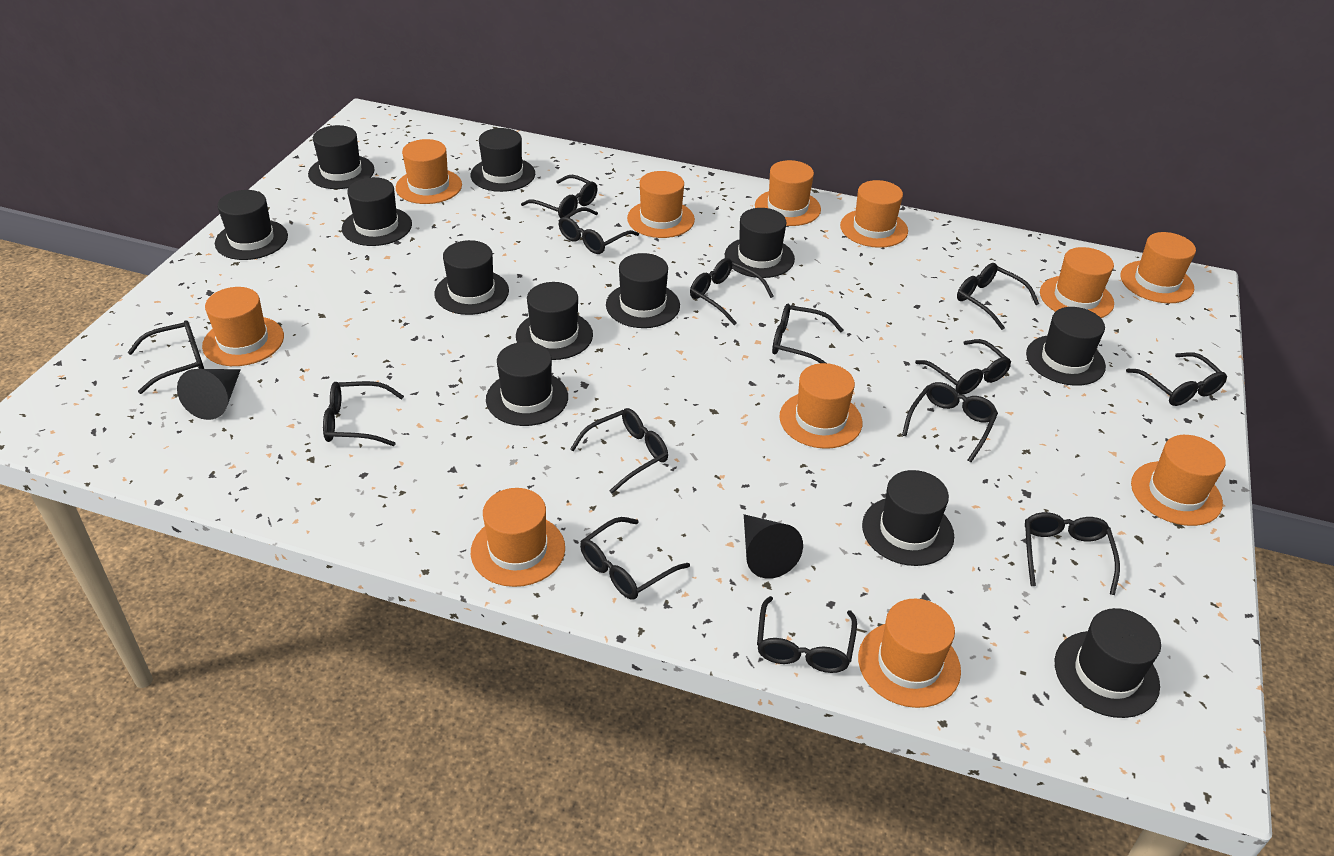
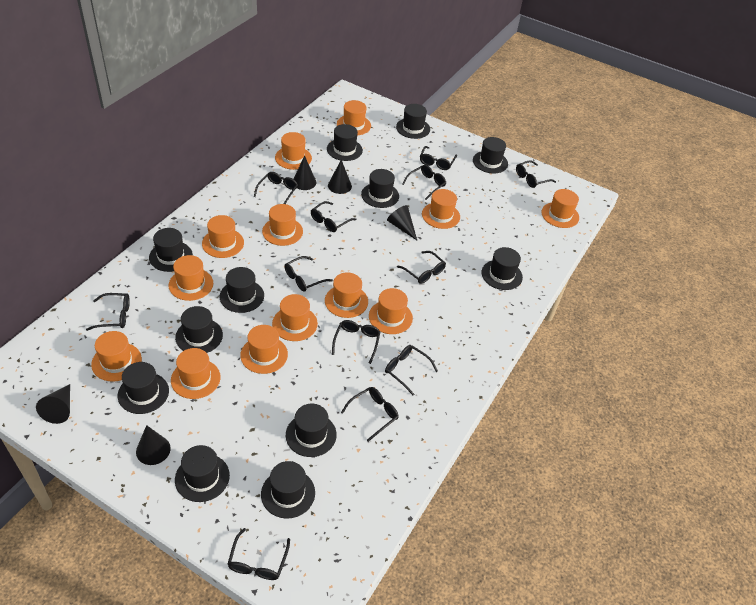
black cone: [177,369,241,420] [744,514,803,579] = 2 -> [36,384,70,424] [136,425,171,465] [293,156,316,190] [328,160,352,194] [387,205,417,240] = 5
black glasses: [127,320,204,394] [323,381,404,446] [521,175,597,218] [559,207,639,254] [570,408,668,493] [580,517,690,600] [690,258,774,325] [757,596,857,673] [772,304,843,363] [902,382,998,462] [915,339,1011,395] [957,263,1039,330] [1025,512,1120,595] [1126,352,1227,406] = 14 -> [86,293,130,331] [228,528,290,580] [254,172,298,204] [284,256,333,292] [311,201,357,232] [332,320,380,364] [341,387,399,442] [385,345,438,395] [397,251,446,284] [402,165,446,200] [420,146,457,170] [516,160,556,188] = 12
orange hat: [202,287,284,366] [396,139,462,204] [471,488,565,587] [627,171,695,238] [755,160,821,226] [779,363,862,449] [840,180,908,248] [858,599,961,708] [1040,247,1114,318] [1121,232,1196,303] [1131,435,1226,526] = 11 -> [91,331,142,382] [169,255,213,301] [171,348,221,399] [202,215,244,258] [240,325,288,374] [262,204,303,246] [272,294,318,341] [275,132,312,170] [325,272,368,318] [337,100,371,135] [369,288,413,334] [422,189,460,229] [541,189,579,228] = 13

